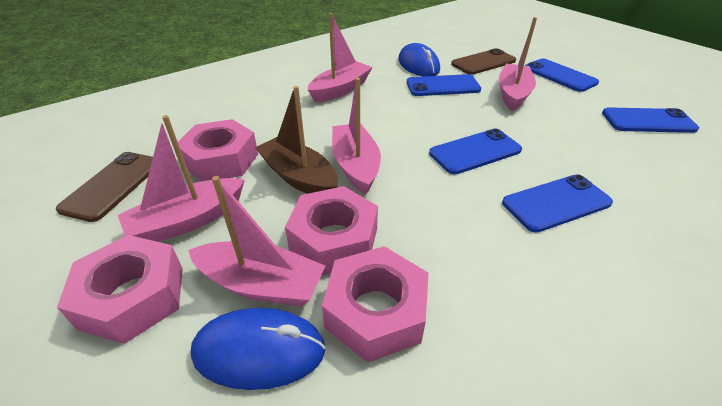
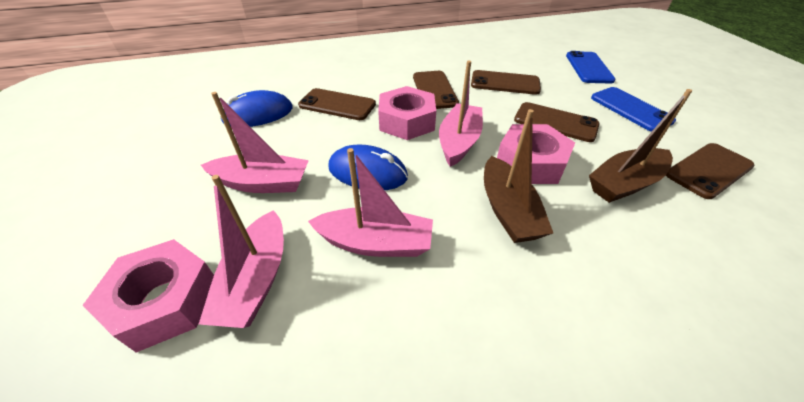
blue phone: [407,74,481,96] [429,129,522,174] [502,174,613,233] [525,59,599,92] [602,107,699,133] = 5 -> [566,51,615,84] [591,87,676,132] = 2
brown boat: [255,86,338,194] = 1 -> [484,109,553,243] [589,89,692,203] = 2
brown phone: [56,152,153,222] [451,48,516,75] = 2 -> [298,88,376,120] [413,71,459,109] [471,70,541,95] [514,102,600,142] [666,143,755,199] = 5
pink boat: [118,115,245,242] [188,176,325,307] [308,13,372,102] [332,78,381,194] [499,17,537,111] = 5 -> [199,175,284,328] [201,92,309,193] [308,148,433,257] [439,61,483,167] = 4
pink nut: [57,235,183,344] [178,119,258,181] [285,186,378,275] [322,246,429,362] = 4 -> [83,239,214,352] [378,86,436,140] [497,124,575,184] = 3

